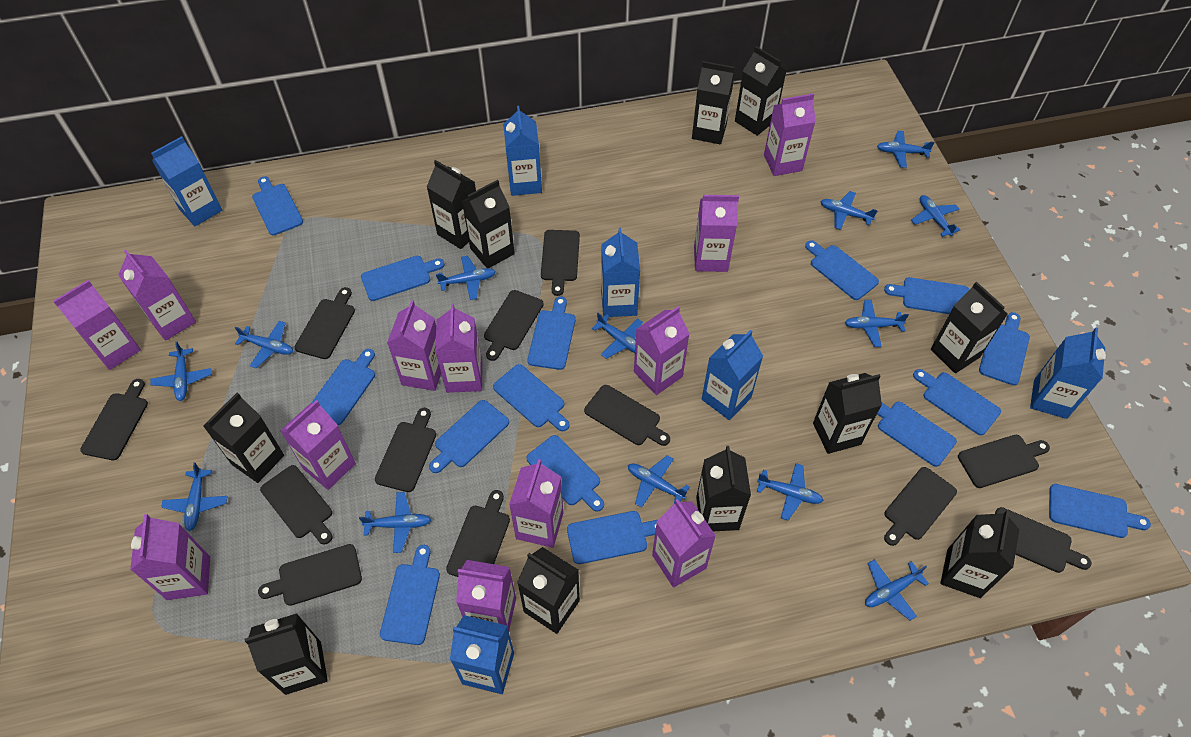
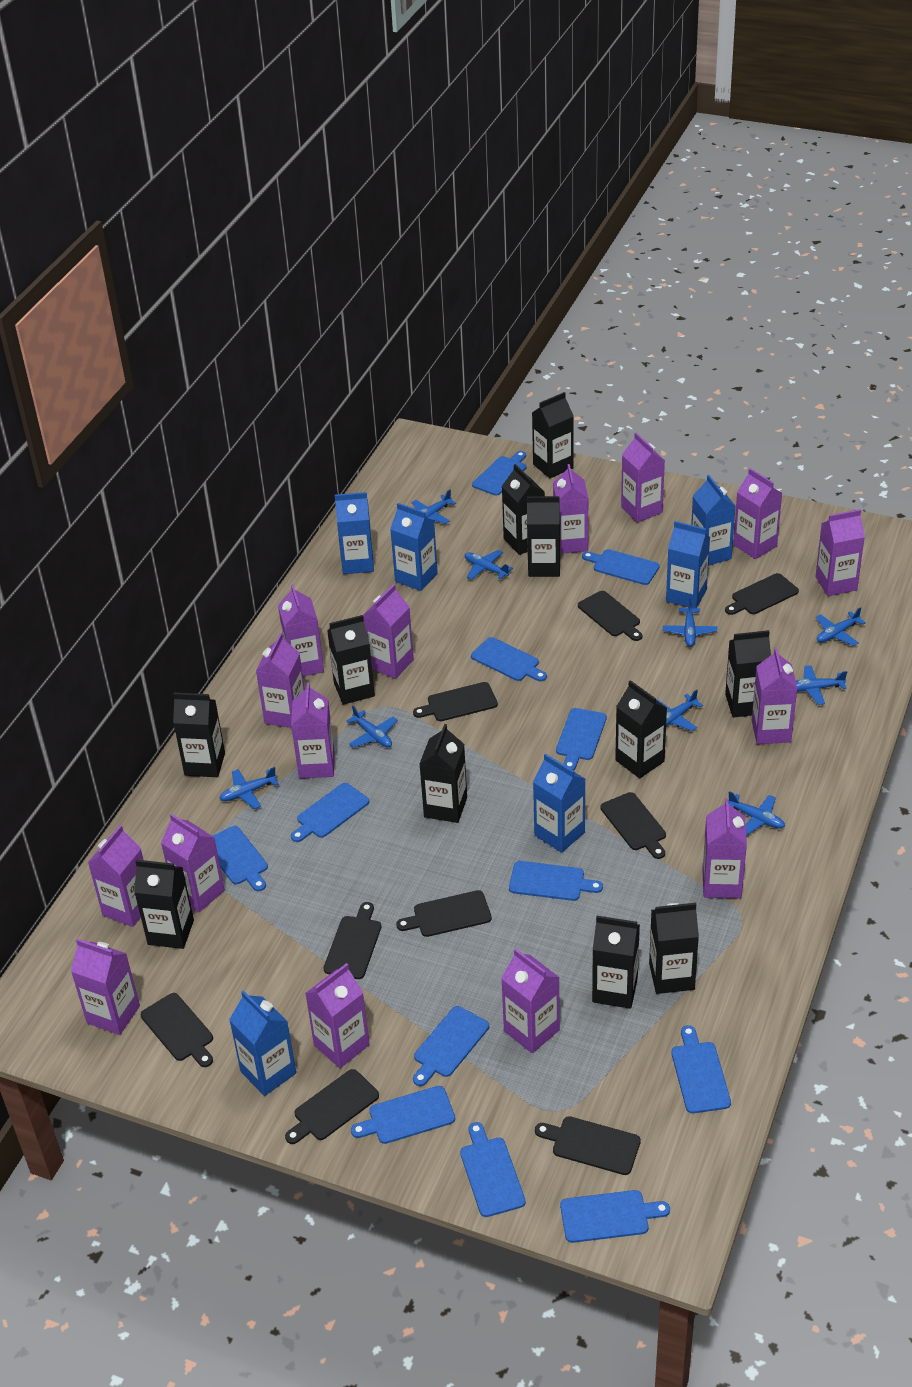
black cutting board: [80,379,148,460] [258,544,362,606] [260,465,333,545] [295,287,355,359] [375,408,436,492] [446,490,510,577] [484,290,543,361] [541,230,580,296] [584,385,670,446] [884,467,957,546] [958,435,1050,488] [995,507,1091,573] = 12 -> [141,993,213,1067] [285,1069,379,1144] [323,902,381,979] [396,890,492,937] [413,682,498,721] [535,1116,641,1175] [578,591,642,641] [600,792,666,859] [725,573,799,615] = 9
blue cutting board: [252,176,303,235] [311,349,375,425] [361,256,444,301] [380,545,440,645] [429,400,509,473] [493,364,570,431] [526,435,604,512] [527,297,576,370] [567,511,657,564] [805,240,879,300] [877,402,957,467] [884,277,969,314] [913,369,1001,435] [979,312,1030,385] [1049,484,1151,538] = 15 -> [213,826,268,891] [291,783,369,842] [351,1086,455,1144] [413,1006,489,1086] [460,1122,526,1217] [471,637,547,681] [472,451,526,496] [509,861,603,901] [556,708,607,771] [560,1190,670,1243] [582,549,660,585] [671,1025,731,1113] = 12
blue plane: [150,342,211,401] [161,462,228,531] [235,321,293,368] [359,492,431,553] [436,256,496,300] [592,313,643,359] [628,455,690,508] [757,463,824,521] [820,191,878,230] [845,300,909,347] [865,559,929,621] [877,131,935,168] [911,195,960,237] = 13 -> [219,767,279,809] [346,706,398,748] [411,489,456,524] [465,550,513,580] [656,689,703,731] [663,598,717,647] [728,791,785,836] [796,665,847,705] [816,607,866,646] = 9
purple carton: [53,280,141,370] [118,250,196,341] [130,514,210,600] [280,400,356,490] [387,300,441,391] [435,304,483,393] [456,560,516,631] [509,459,563,548] [634,306,689,395] [652,499,716,588] [694,195,739,272] [764,93,816,176] = 12 -> [71,938,140,1035] [88,825,143,927] [161,814,225,913] [256,633,305,728] [278,584,324,676] [291,682,335,778] [305,963,370,1068] [363,584,414,679] [501,949,560,1053] [553,464,589,554] [621,433,665,523] [702,798,747,898] [733,468,783,559] [752,648,798,744] [816,509,865,596] = 15

